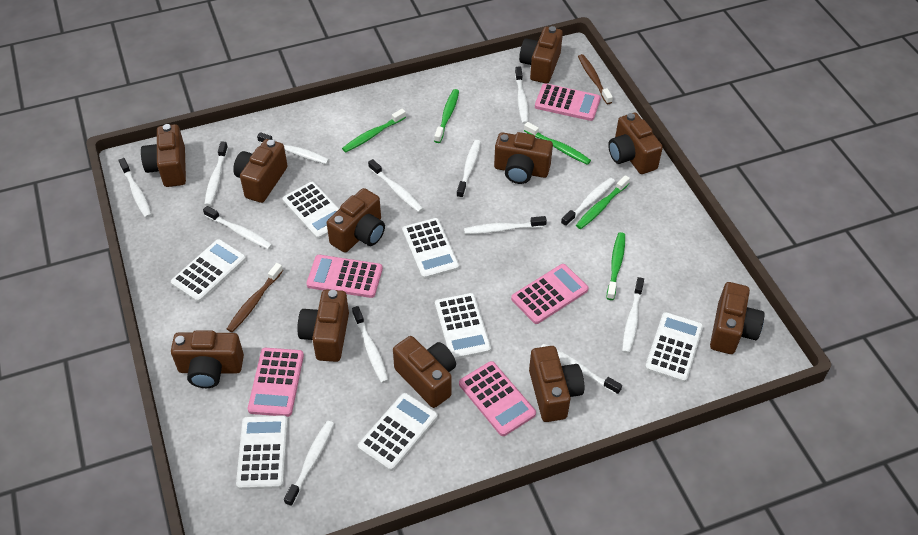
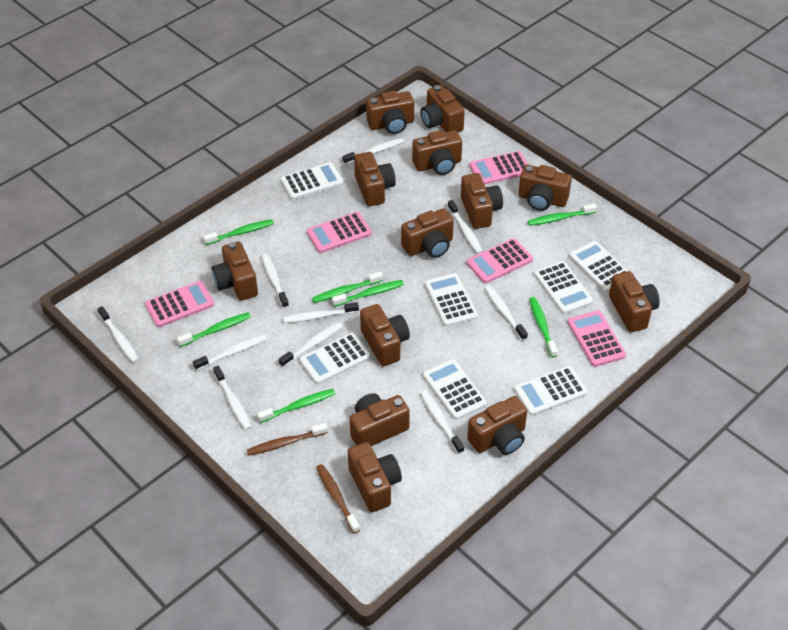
brown camera: [141,124,186,187] [171,330,244,388] [233,139,287,203] [297,290,349,362] [327,188,385,253] [393,336,456,408] [494,132,553,184] [519,26,563,83] [529,346,584,422] [608,113,663,174] [710,282,765,354] = 11 -> [212,241,258,301] [348,442,402,512] [350,393,410,446] [354,152,396,206] [360,304,410,366] [366,91,414,134] [401,208,454,258] [412,130,462,175] [420,85,465,132] [461,173,503,229] [467,396,527,455] [518,165,572,211] [609,271,660,332] = 13
green toothbrush: [342,109,406,152] [434,89,459,143] [524,122,591,165] [576,175,630,229] [607,232,625,300] = 5 -> [177,312,251,347] [203,219,274,245] [257,389,335,423] [312,272,383,303] [332,280,404,307] [528,203,597,226] [529,297,558,358] = 7
white toothbrush: [119,158,152,218] [203,206,273,250] [204,142,228,206] [257,132,329,164] [284,421,334,507] [352,306,389,383] [368,159,424,212] [456,140,481,199] [464,216,547,234] [515,67,529,124] [541,344,622,395] [561,178,615,227] [622,277,644,353] = 13 -> [98,306,139,363] [193,334,267,371] [213,366,252,430] [262,254,289,308] [279,322,343,367] [283,302,359,323] [343,138,404,165] [420,390,464,454] [448,200,483,254] [485,285,528,341] = 10

